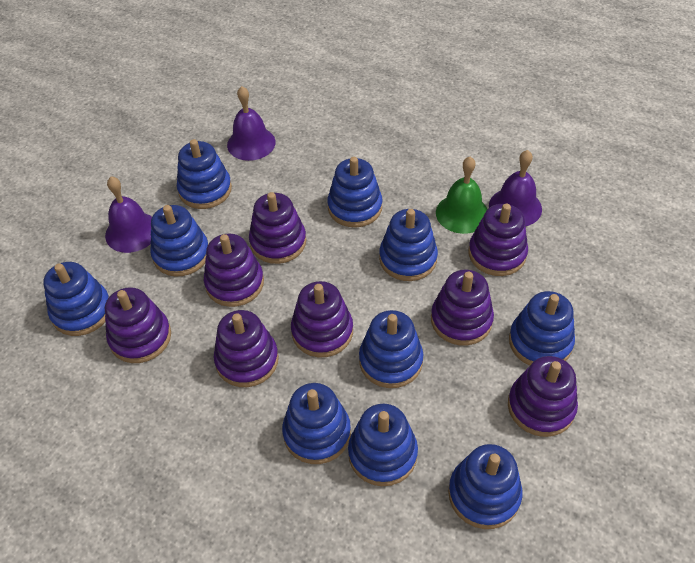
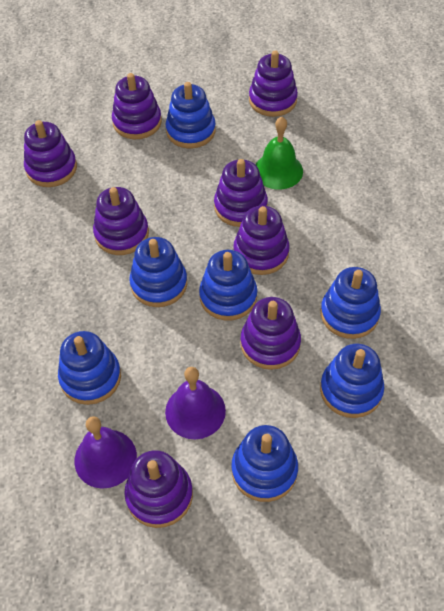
blue stacking toy: [43,262,109,336] [150,205,208,277] [177,139,232,209] [282,383,351,464] [327,157,382,227] [348,404,418,486] [359,310,423,388] [379,209,438,281] [448,444,522,529] [509,291,575,366] = 10 -> [58,331,121,405] [129,237,187,307] [166,82,216,148] [199,250,257,321] [231,425,298,502] [320,344,385,418] [321,267,381,339] = 7
purple bell: [105,176,152,253] [227,86,276,161] [489,150,542,226] = 3 -> [74,416,137,488] [165,367,226,439] = 2

